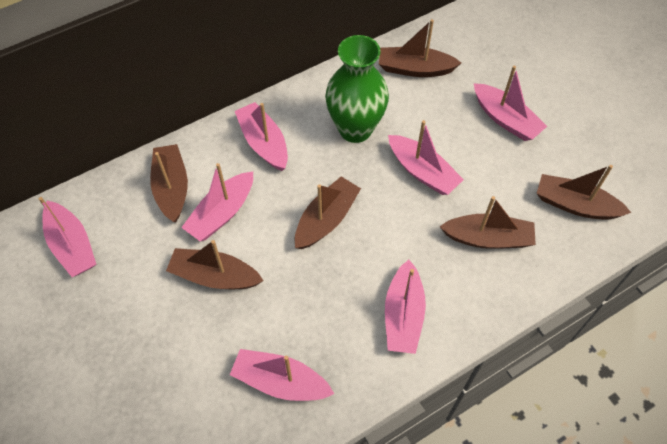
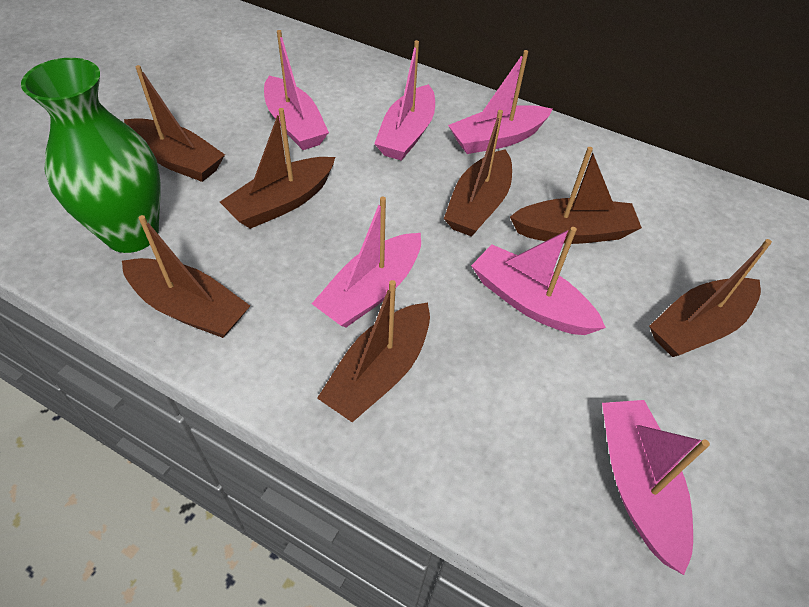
brown boat: [150,144,188,222] [166,240,264,289] [295,176,361,249] [379,19,461,77] [440,196,536,249] [536,165,631,220] = 6 -> [122,215,250,338] [124,65,225,182] [220,108,335,229] [317,280,430,422] [444,110,512,237] [510,147,642,244] [649,239,772,357] = 7
pink boat: [39,197,96,277] [181,163,253,241] [230,349,334,401] [235,102,288,171] [385,260,426,354] [388,120,464,195] [474,66,547,141] = 7 -> [264,30,329,150] [312,197,421,327] [374,40,435,161] [448,50,553,154] [471,227,606,335] [602,400,710,575] = 6

